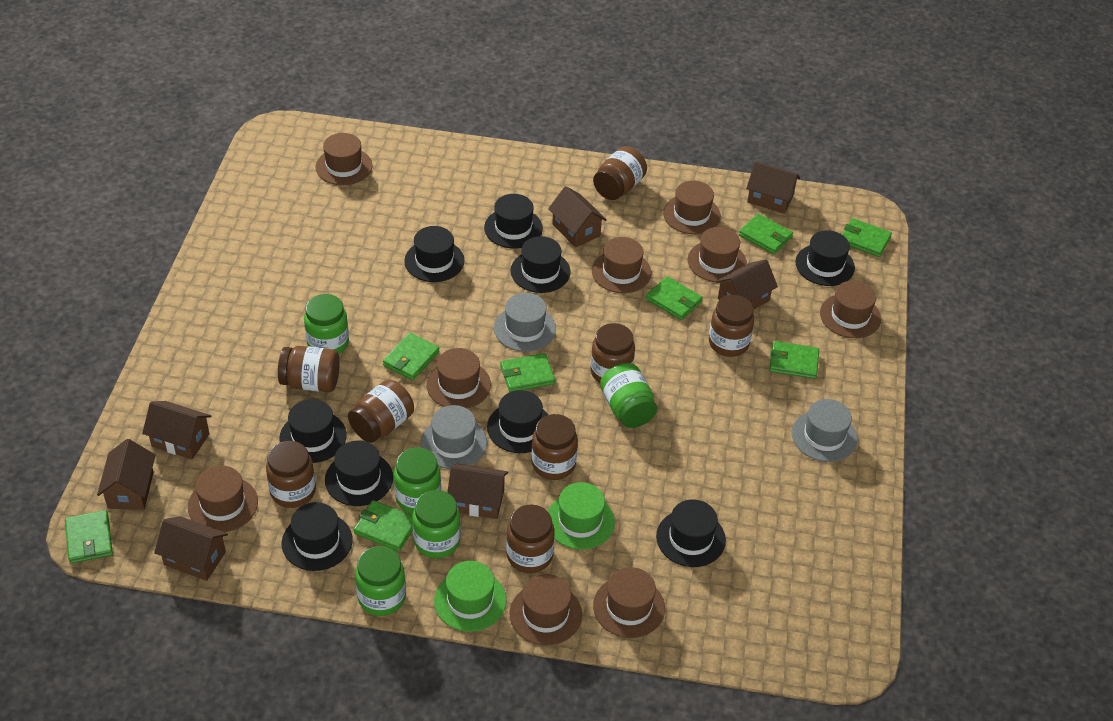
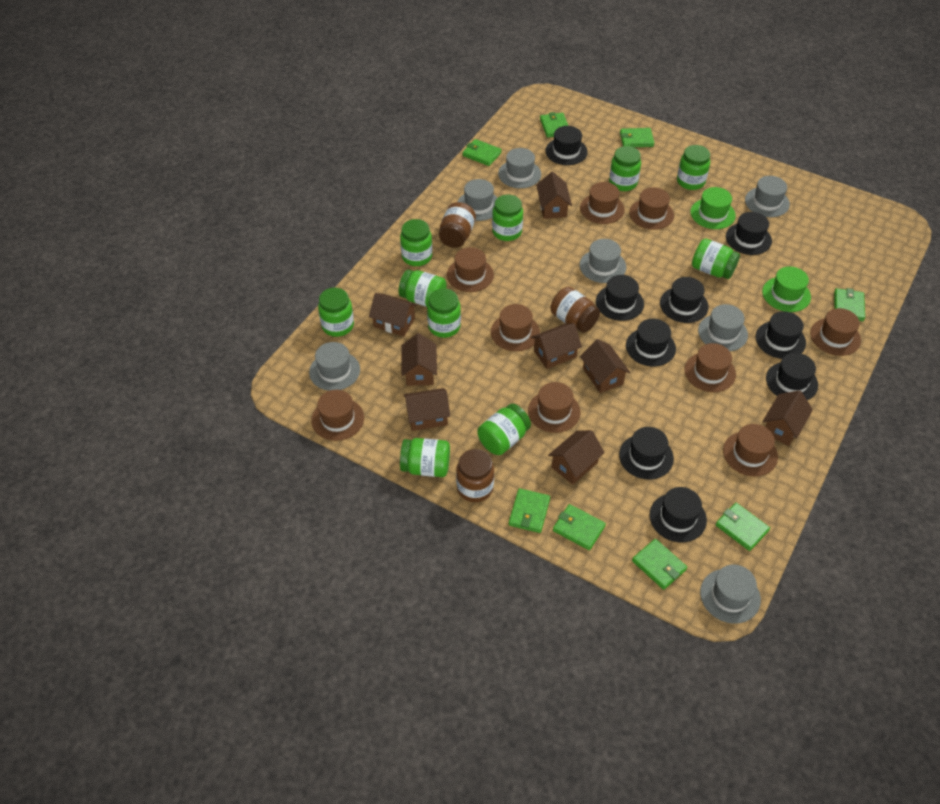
brown house: [97,439,155,510] [142,401,211,460] [154,516,228,581] [447,463,508,519] [548,186,607,248] [715,259,778,309] [746,161,800,214] = 7 -> [369,293,418,337] [402,333,437,386] [404,388,450,431] [531,323,582,369] [536,172,572,219] [548,430,605,485] [580,339,630,393] [763,390,813,446] = 8
brown jar: [266,441,316,508] [278,346,340,392] [348,380,414,443] [506,505,555,573] [531,414,578,480] [590,323,635,383] [593,146,647,200] [709,295,754,357] = 8 -> [439,202,476,248] [456,449,494,502] [551,287,600,333] = 3
green jar: [304,294,349,354] [355,546,406,616] [394,447,441,514] [412,490,461,558] [600,363,657,428] = 5 -> [318,288,354,337] [399,270,447,307] [400,219,432,266] [400,438,450,477] [427,289,461,338] [478,404,531,455] [492,195,523,241] [609,146,641,191] [677,145,710,190] [692,239,740,279] = 10
grey hat: [421,405,487,469] [494,293,556,352] [792,399,857,462] = 3 -> [309,342,360,391] [457,179,498,221] [498,148,541,188] [580,239,626,283] [698,304,748,351] [700,564,761,624] [745,176,790,217] = 7

